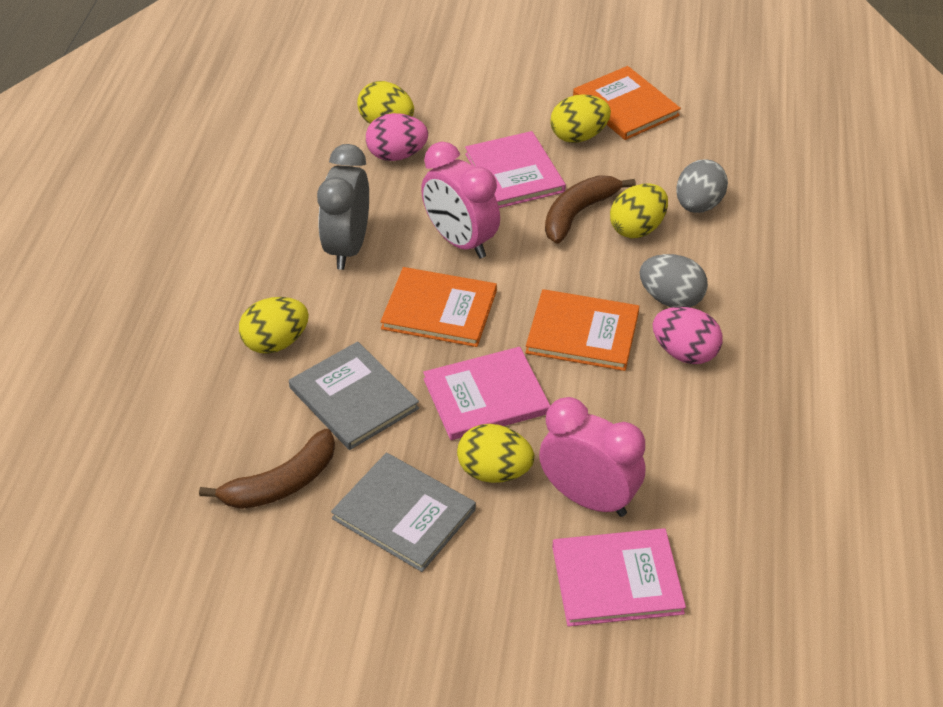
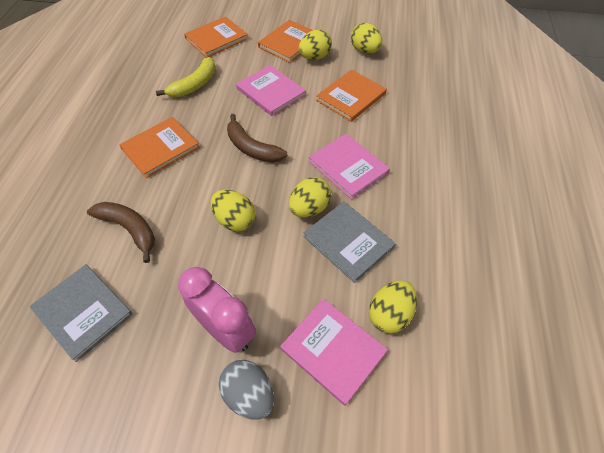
grey clock: [317,144,369,270] = 1 -> none = 0
grey egg: [639,254,708,308] [676,159,728,213] = 2 -> [219,360,274,420] = 1
orange book: [380,267,497,347] [525,289,639,371] [573,66,681,140] = 3 -> [119,117,200,178] [184,16,248,58] [258,20,313,63] [316,69,387,122] = 4
pink clock: [421,142,500,258] [539,397,645,517] = 2 -> [178,267,256,353] = 1
pink egg: [366,113,428,161] [653,307,723,364] = 2 -> none = 0
yellow banana: none = 0 -> [156,57,216,97] = 1

